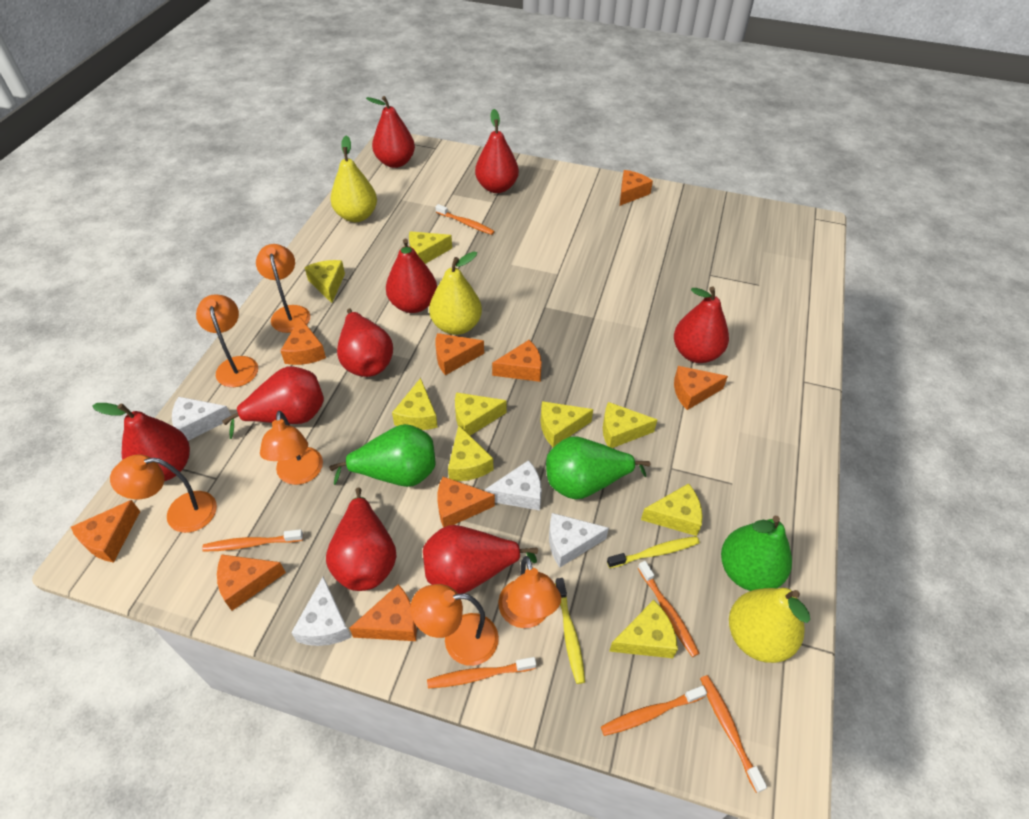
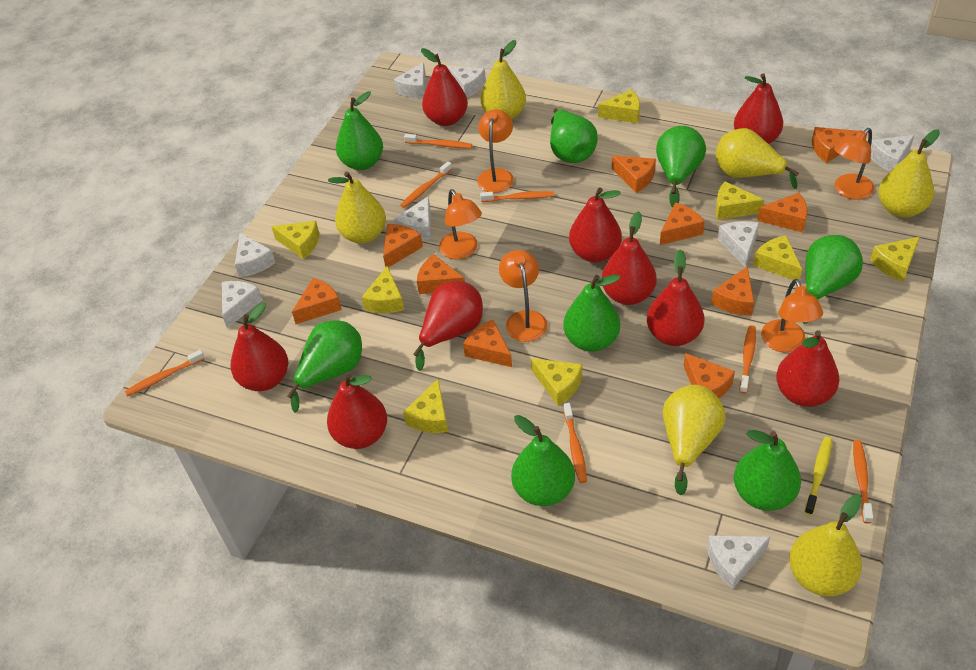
green pear: [329,424,436,487] [546,436,650,500] [721,516,792,591] = 3 -> [287,320,362,413] [336,91,383,170] [511,415,575,506] [550,108,598,163] [563,275,621,352] [656,126,706,207] [734,430,801,511] [802,235,863,324] = 8
orange cheese: [71,500,140,563] [217,554,286,611] [280,317,326,365] [349,584,417,641] [435,333,484,375] [438,477,495,528] [492,340,542,382] [620,170,653,206] [674,366,728,410] = 9 -> [292,278,342,324] [383,224,423,268] [417,254,465,294] [463,320,512,367] [612,156,656,193] [660,202,705,245] [683,353,735,398] [711,266,754,316] [757,193,807,233] [812,127,858,163] = 10
orange lamp: [110,455,217,533] [196,294,258,387] [256,244,310,333] [260,411,323,485] [410,584,499,666] [498,556,561,628] = 6 -> [439,189,482,259] [477,109,514,193] [499,250,548,342] [761,279,823,352] [834,128,874,200] = 5
orange toothbrush: [202,529,303,552] [427,657,536,689] [435,204,494,235] [601,686,707,736] [638,561,699,657] [700,675,767,793] = 6 -> [125,350,205,396] [400,161,452,208] [404,134,472,149] [480,191,554,202] [563,403,587,483] [739,325,756,394] [853,440,873,524] = 7
white cheese: [172,397,231,441] [291,576,351,646] [485,460,542,511] [549,513,609,567] = 4 -> [222,281,263,328] [235,233,276,277] [394,62,426,98] [395,196,431,240] [447,65,486,98] [707,535,771,589] [718,221,759,268] [871,135,914,171] = 8
yellow cheese: [305,260,345,303] [392,378,438,430] [409,231,452,264] [448,425,493,481] [455,392,507,436] [540,401,593,447] [603,402,657,448] [609,600,678,658] [641,483,703,536] = 9 -> [271,221,319,259] [362,266,404,313] [403,379,448,433] [531,358,582,406] [598,89,640,123] [716,181,764,220] [753,235,802,281] [870,237,920,282] = 8
yellow pear: [330,136,377,222] [429,252,482,335] [729,588,810,663] = 3 -> [328,172,386,244] [481,40,526,119] [663,385,726,495] [715,128,799,189] [789,494,862,596] [878,130,940,218] = 6
yellow toothbrush: [555,578,585,684] [607,536,700,568] = 2 -> [804,437,832,515] = 1

